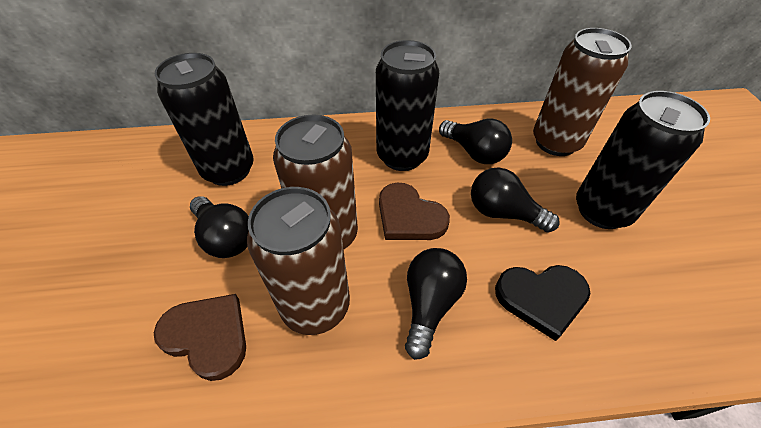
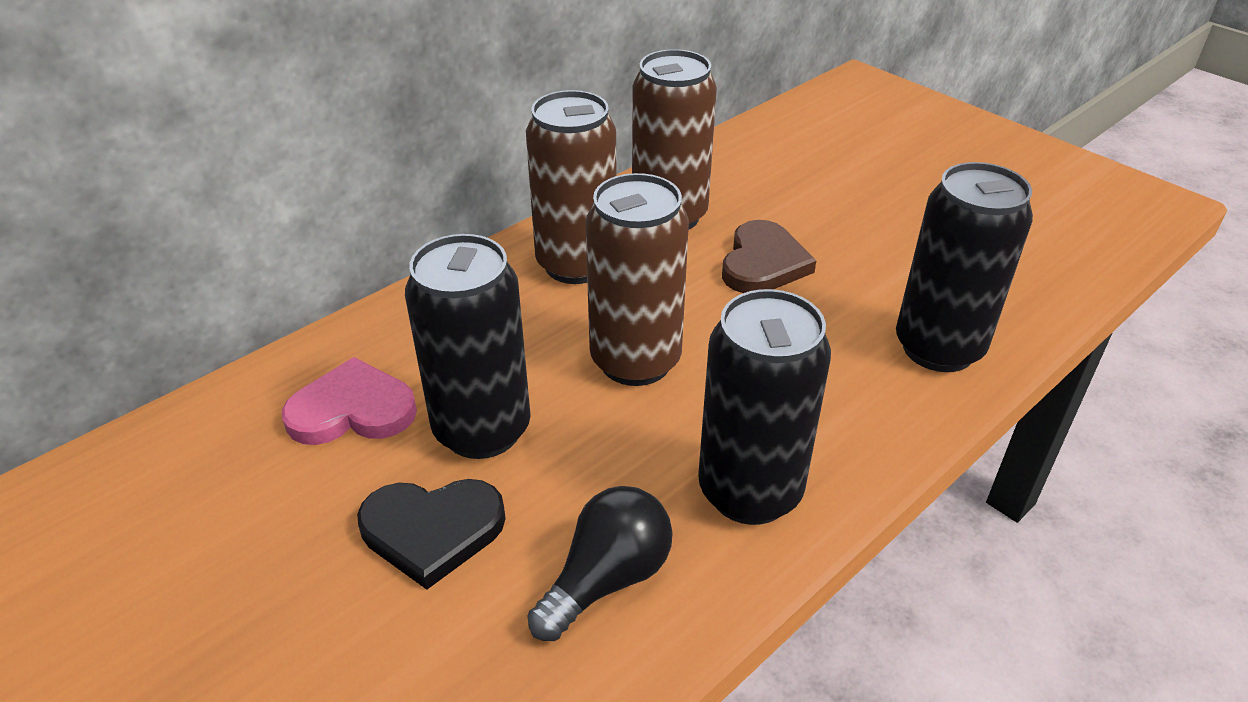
black light bulb: [190,196,249,258] [405,248,467,360] [439,119,512,164] [471,167,560,232] = 4 -> [527,486,673,641] = 1
brown heart: [154,294,246,381] [379,183,450,240] = 2 -> [722,220,816,293] = 1
pink heart: none = 0 -> [282,357,417,445] = 1

